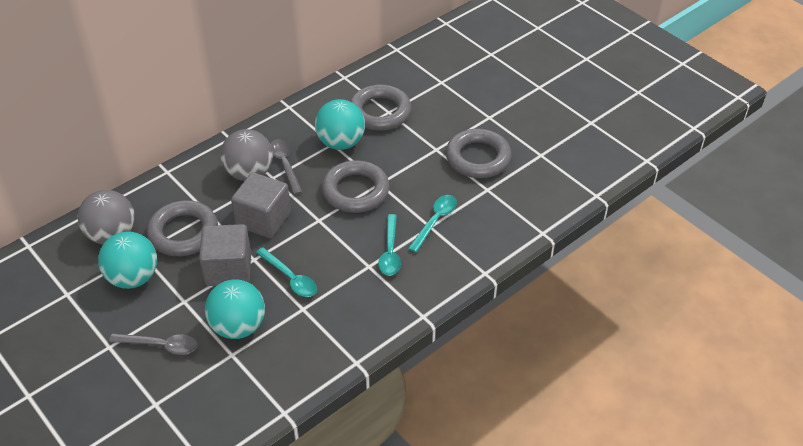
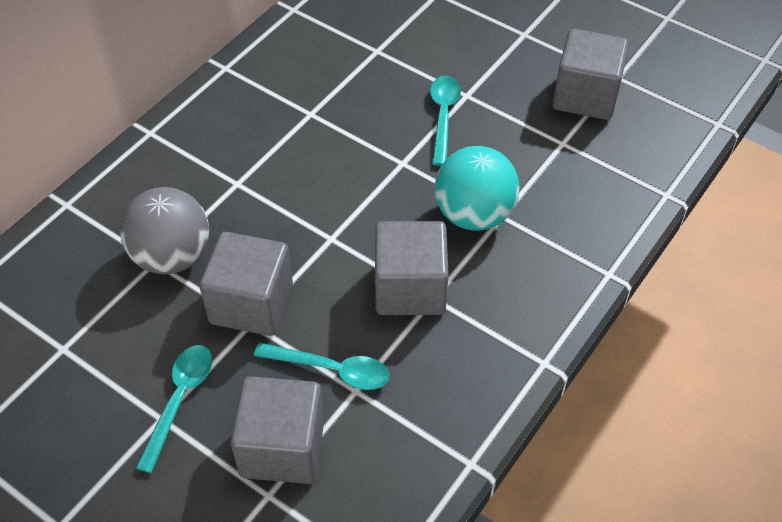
grey ball: [78,190,135,244] [221,129,273,181] = 2 -> [120,187,209,274] = 1
grey cube: [199,224,251,286] [231,172,291,238] = 2 -> [199,232,293,336] [231,376,324,484] [375,221,449,315] [552,28,629,120] = 4
grey ring: [147,200,218,256] [322,160,389,213] [350,84,411,131] [446,128,512,178] = 4 -> none = 0
grey spoon: [109,334,198,355] [270,139,302,195] = 2 -> none = 0
turquoise ball: [98,231,157,289] [205,279,265,339] [315,99,365,150] = 3 -> [435,146,520,231] = 1

